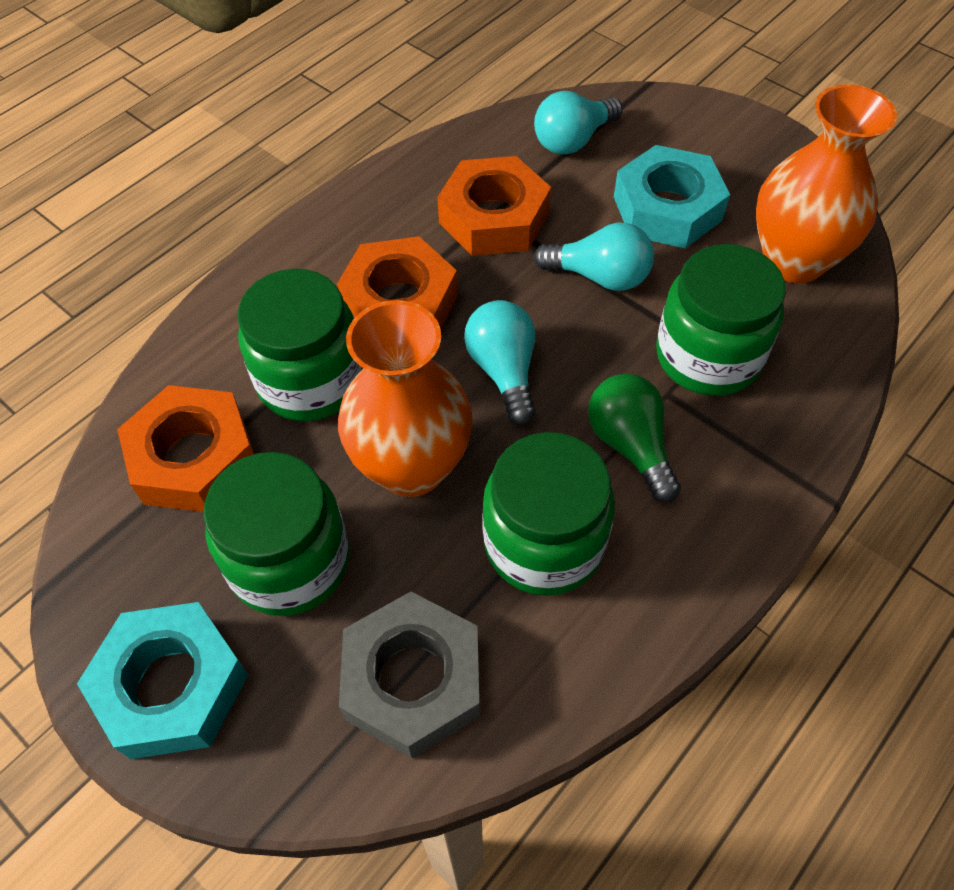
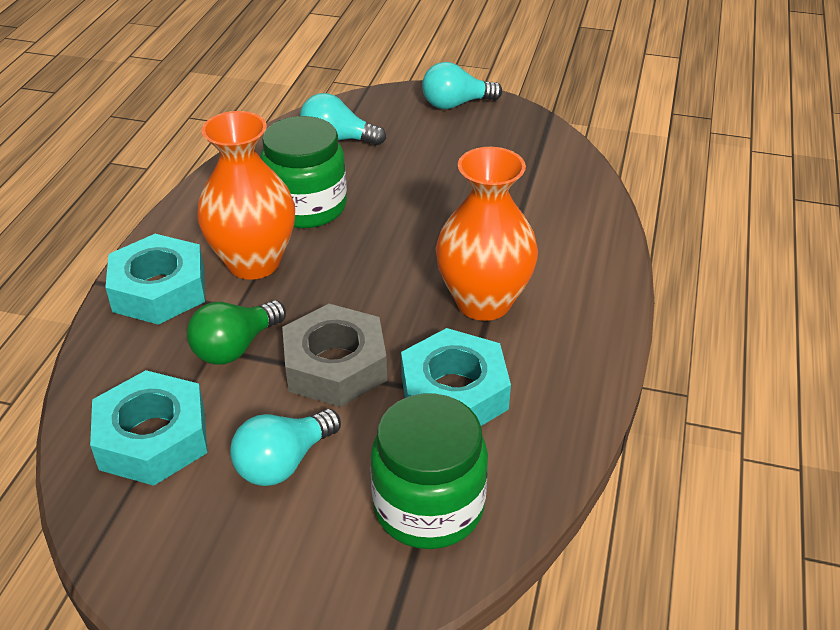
green jar: [203,452,350,616] [238,269,363,421] [482,432,615,596] [656,244,786,396] = 4 -> [260,116,347,228] [370,394,488,549] = 2
orange nut: [117,385,254,512] [336,236,458,329] [437,156,551,256] = 3 -> none = 0
turquoise nut: [77,602,248,759] [614,145,730,248] = 2 -> [90,370,207,486] [105,234,205,325] [401,328,511,426] = 3

